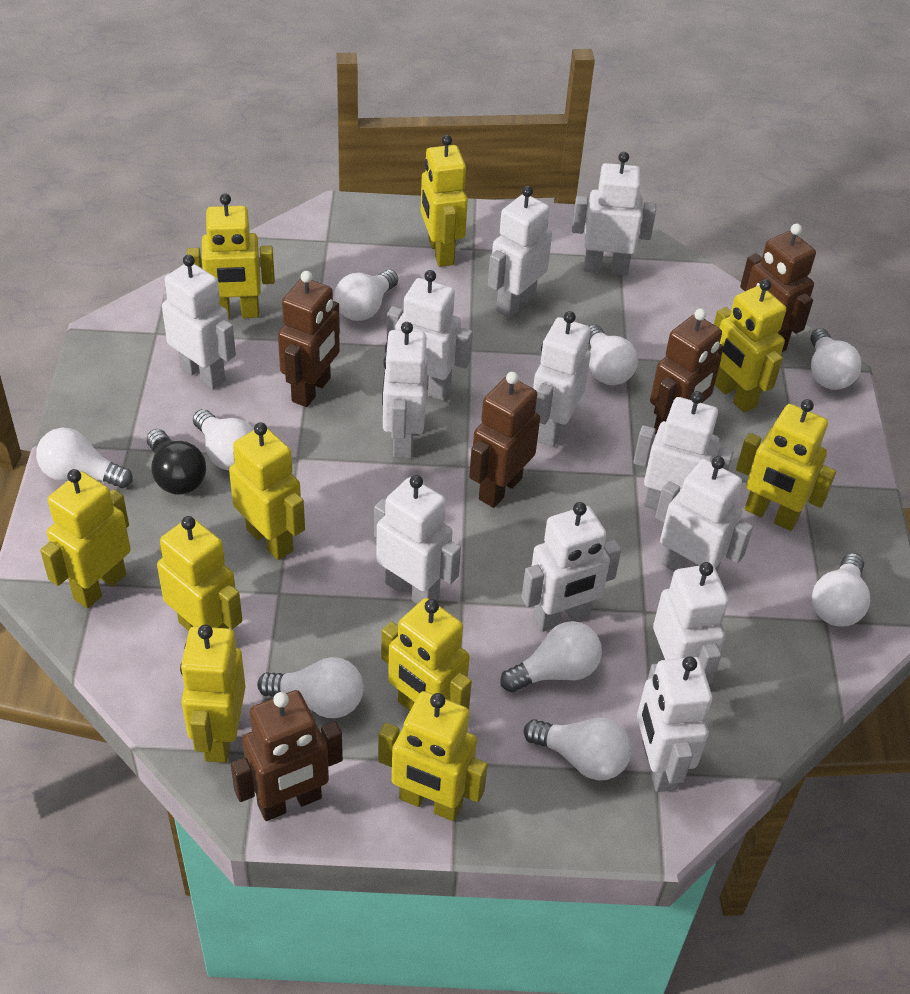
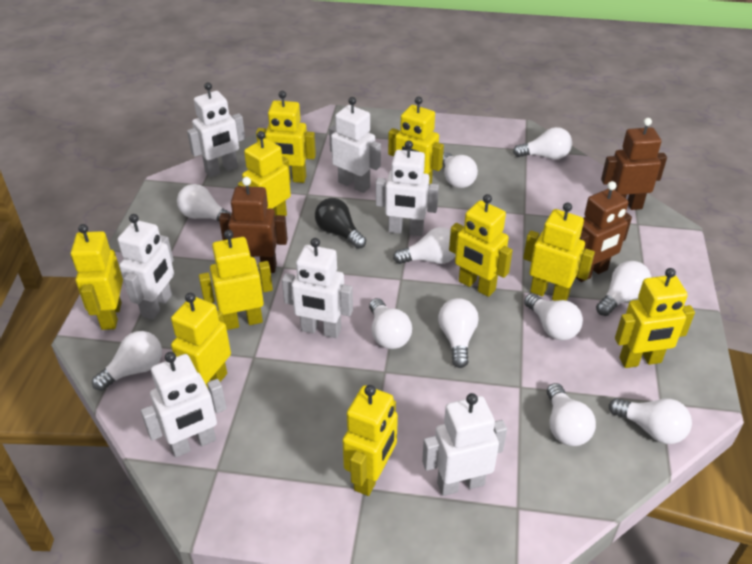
brown robot: [231,690,343,821] [278,271,340,407] [469,372,540,508] [650,308,724,434] [740,223,816,352] = 5 -> [219,177,288,273] [576,181,632,282] [601,118,667,210] = 3
white light bulb: [36,428,133,488] [193,409,254,470] [257,657,364,718] [334,270,398,321] [500,621,602,693] [524,718,631,781] [589,324,638,385] [811,328,862,390] [812,553,870,627] = 9 -> [92,331,162,391] [177,184,231,221] [369,298,412,349] [393,227,456,264] [438,298,479,368] [443,152,478,188] [513,127,572,159] [524,293,583,340] [547,383,596,446] [596,261,652,316] [609,398,692,444] = 11
white robot: [162,255,236,390] [374,475,461,604] [382,322,428,458] [387,270,473,401] [488,186,552,318] [522,502,621,632] [533,311,591,447] [572,152,656,275] [633,391,733,510] [637,656,712,792] [653,562,729,684] [655,456,753,573] = 12 -> [117,214,174,320] [141,352,227,458] [187,82,245,177] [282,238,353,338] [329,97,381,193] [376,141,439,236] [422,393,507,496] = 7

